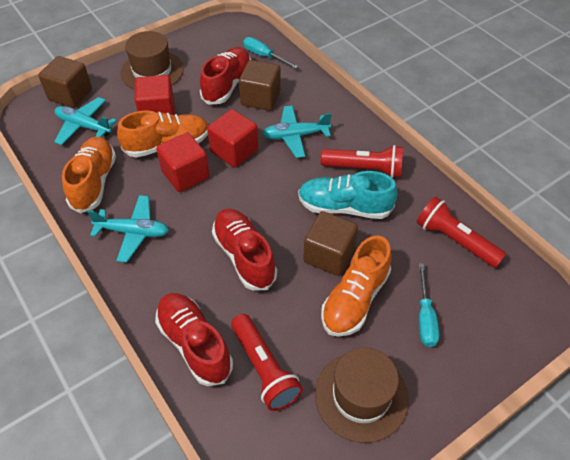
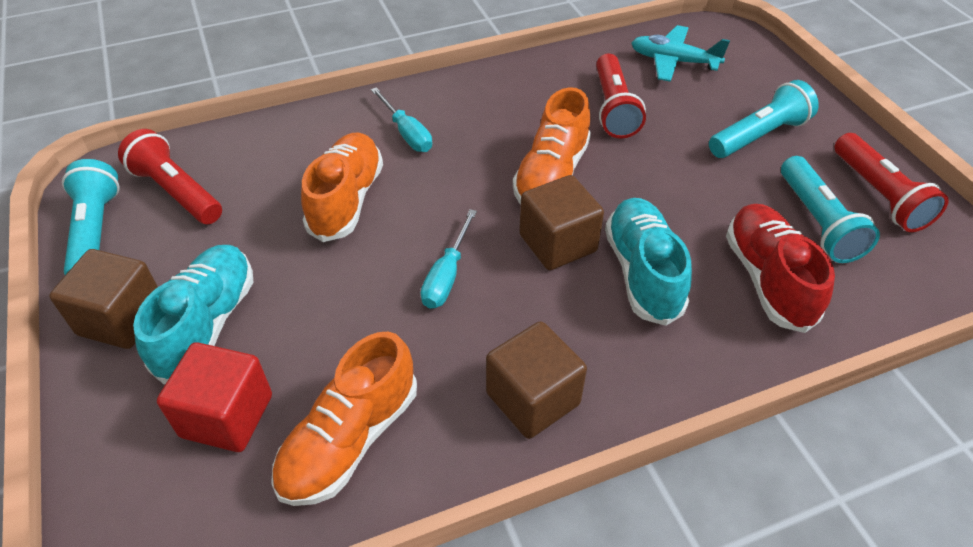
brown hat: [121,31,184,90] [315,347,409,443] = 2 -> none = 0
red cube: [135,75,175,115] [156,132,210,192] [207,109,258,167] = 3 -> [157,342,272,452] = 1
red shoe: [155,293,233,386] [200,47,251,105] [212,209,277,290] = 3 -> [726,204,835,333] = 1
turquoise flashlight: none = 0 -> [62,159,120,275] [709,80,819,158] [781,156,880,263] = 3
turquoise plane: [54,97,117,145] [87,195,169,263] [262,105,332,158] = 3 -> [631,25,730,82] = 1
turquoise shoe: [298,171,398,219] = 1 -> [133,245,253,384] [605,198,692,326] = 2

